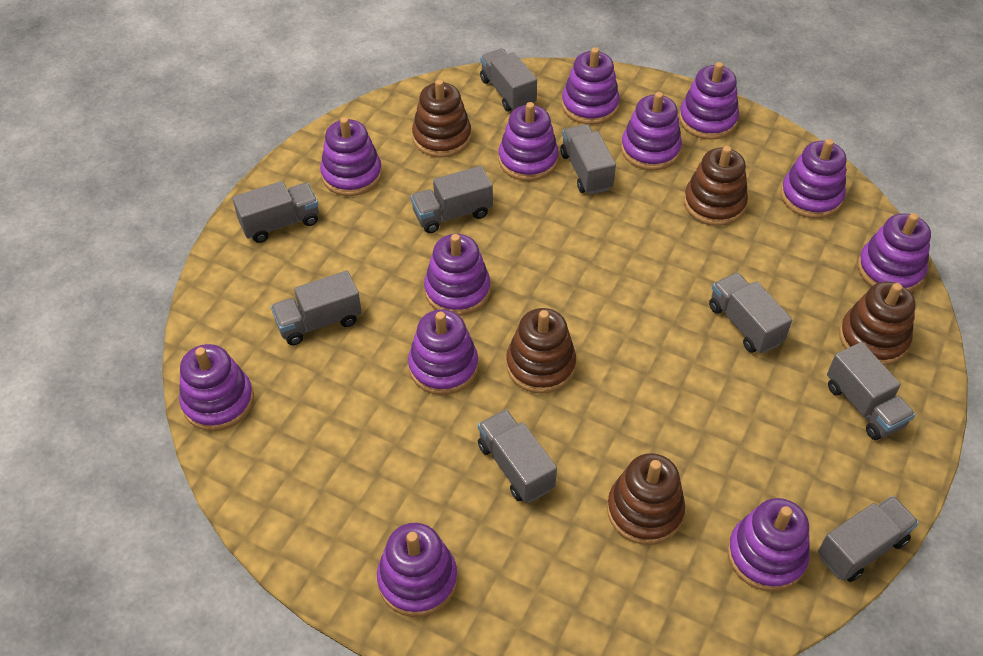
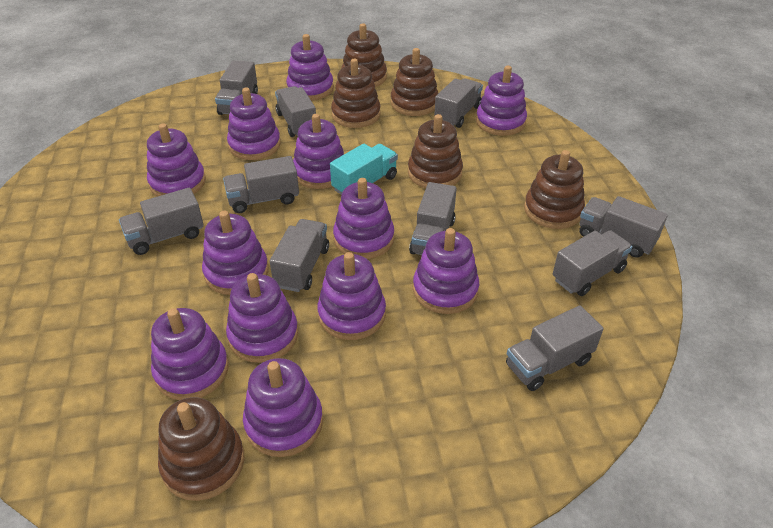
brown stacking toy: [412,79,471,157] [506,308,576,394] [607,453,685,545] [684,146,748,226] [839,282,916,366] = 5 -> [158,397,245,501] [331,59,381,128] [341,23,387,87] [391,48,439,116] [408,114,463,188] [524,150,585,229] = 6
grey truck: [232,181,319,243] [271,271,362,345] [411,166,493,233] [478,409,557,503] [480,48,537,112] [560,124,616,194] [709,272,792,354] [818,496,919,582] [827,342,915,440] = 9 -> [119,188,204,255] [215,60,258,115] [223,156,299,213] [270,219,329,292] [275,86,316,137] [409,182,457,255] [434,78,483,128] [506,305,603,391] [553,230,632,296] [579,196,668,258] = 10
turquoise truck: none = 0 -> [330,144,398,195] = 1

